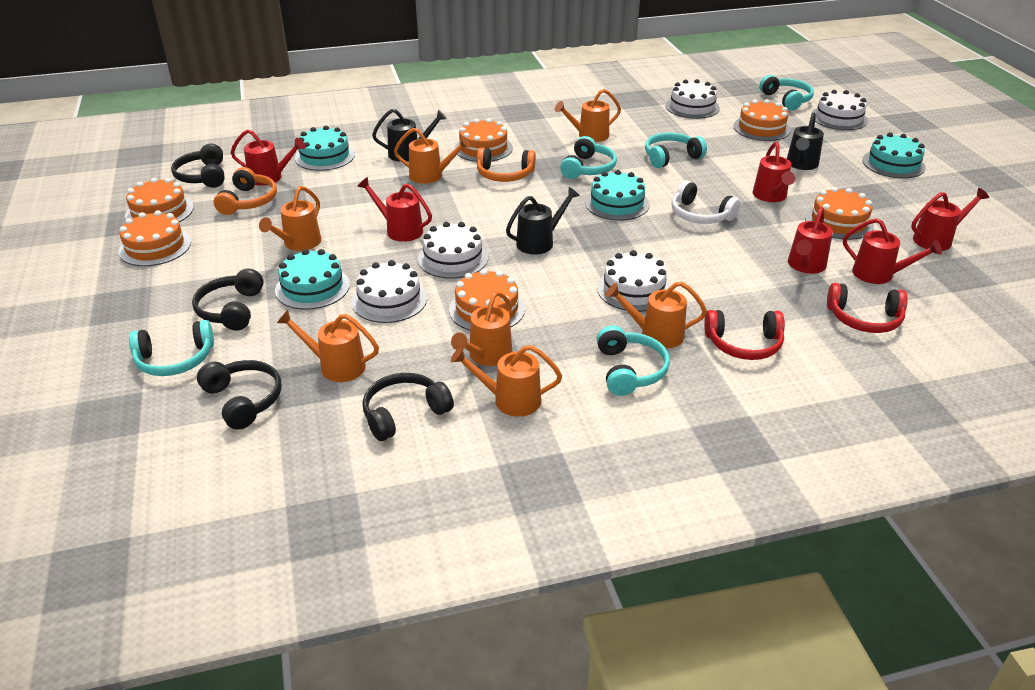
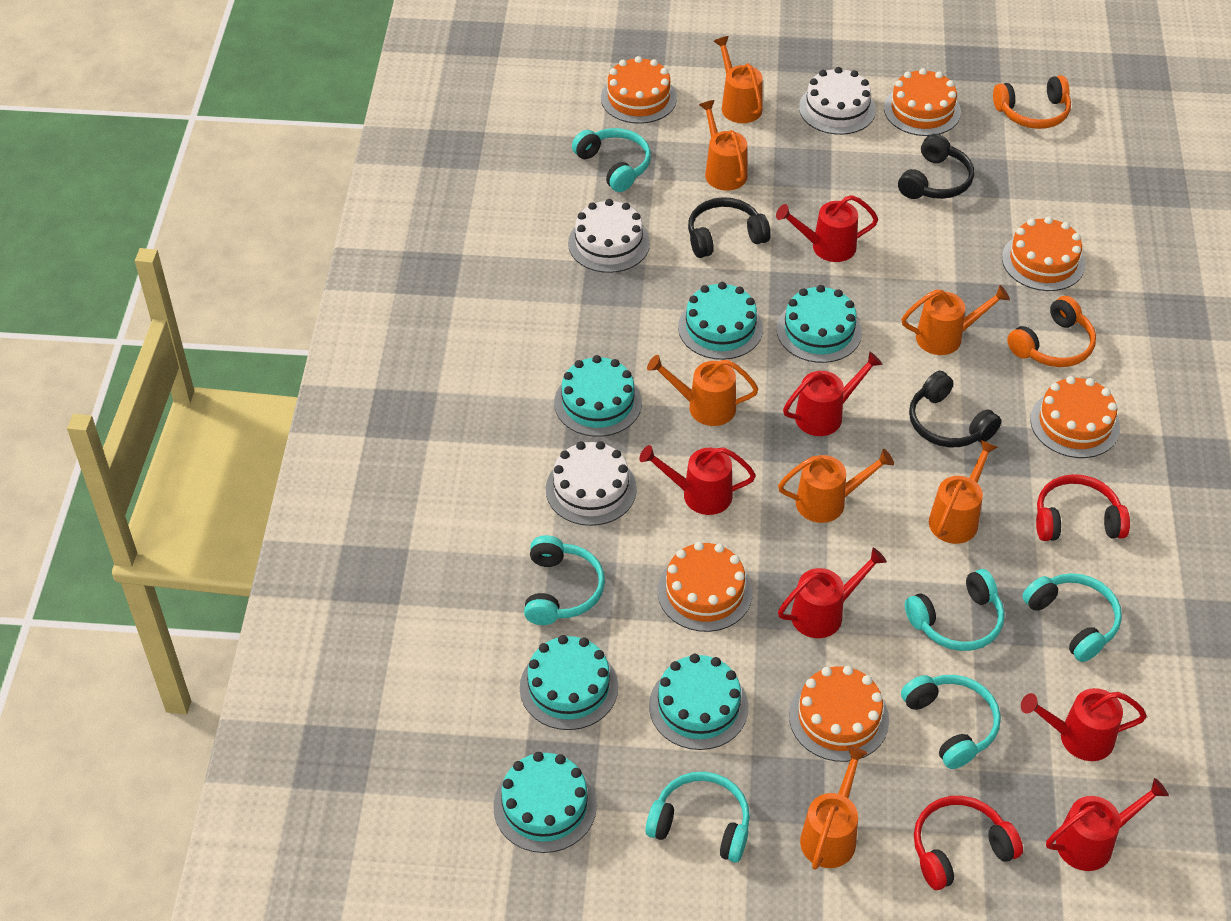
black headphones: [171,143,225,188] [192,269,264,331] [197,360,282,430] [363,373,454,441] = 4 -> [688,197,771,258] [898,134,974,199] [909,371,1001,447] = 3
black watering can: [372,109,447,162] [506,187,580,254] [787,112,824,170] = 3 -> none = 0
turquoise cake: [275,249,350,310] [295,126,355,171] [585,170,650,220] [862,132,926,178] = 4 -> [493,752,597,853] [520,635,618,730] [554,355,642,437] [649,654,749,750] [678,282,763,360] [777,285,862,363] = 6
turquoise headphones: [129,320,214,376] [560,136,617,179] [597,325,670,396] [645,133,707,168] [759,75,814,110] = 5 -> [524,535,605,625] [572,128,651,192] [645,772,750,863] [901,675,1001,769] [905,569,1005,651] [1022,573,1122,662] = 6
white cake: [352,260,427,323] [418,222,488,279] [597,250,670,312] [665,79,720,119] [811,90,868,130] = 5 -> [546,441,637,526] [568,199,650,273] [799,67,876,135] = 3
white headphones: [671,181,740,224] = 1 -> none = 0

